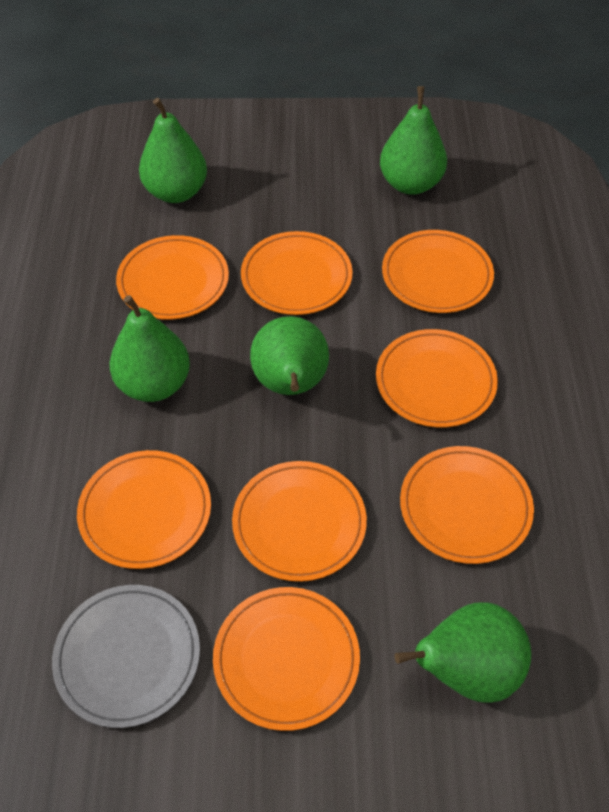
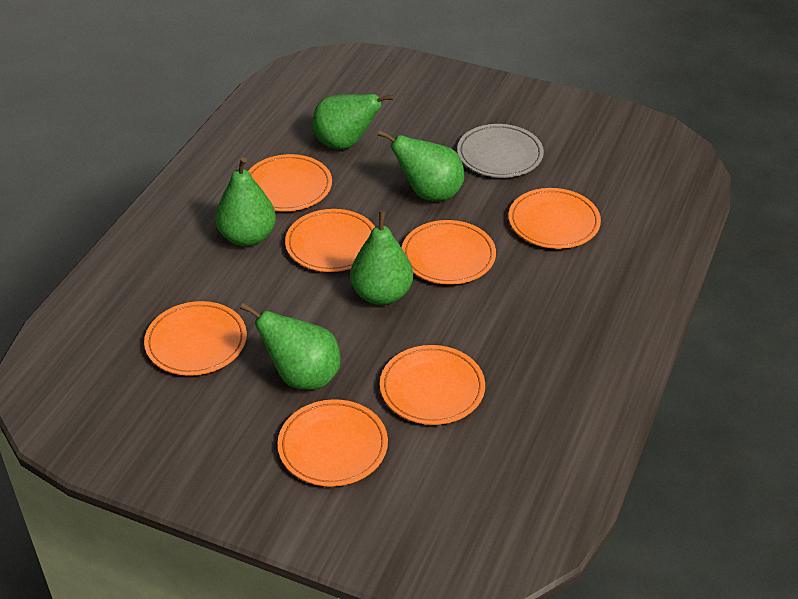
orange plate: [77,450,211,569] [116,235,229,320] [213,587,360,731] [232,461,367,582] [241,231,353,315] [376,329,498,428] [382,230,494,313] [400,446,534,564] = 8 -> [144,301,247,376] [248,154,332,211] [278,399,388,487] [285,209,375,272] [380,345,485,425] [402,220,496,285] [509,188,601,249] = 7

